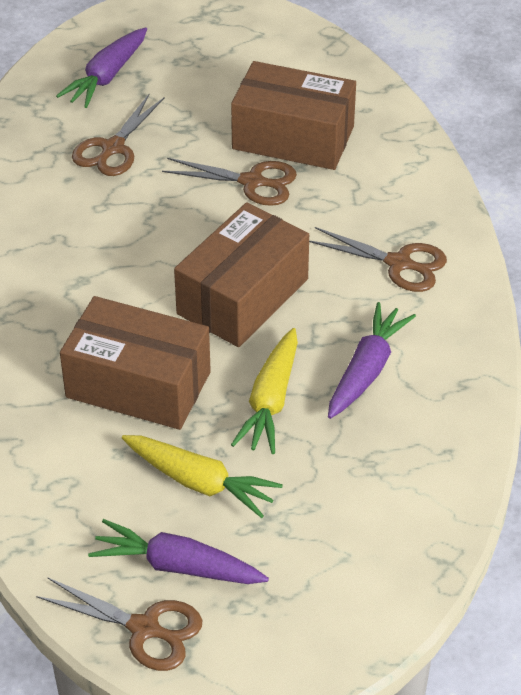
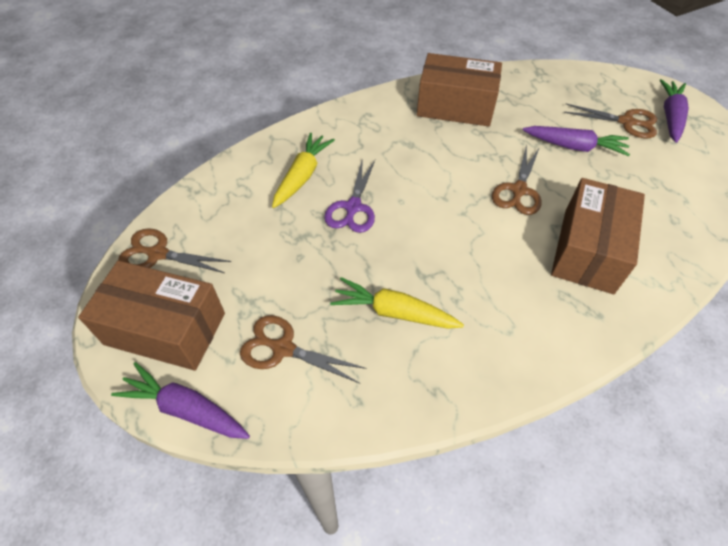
purple scissors: none = 0 -> [324,158,376,233] = 1

